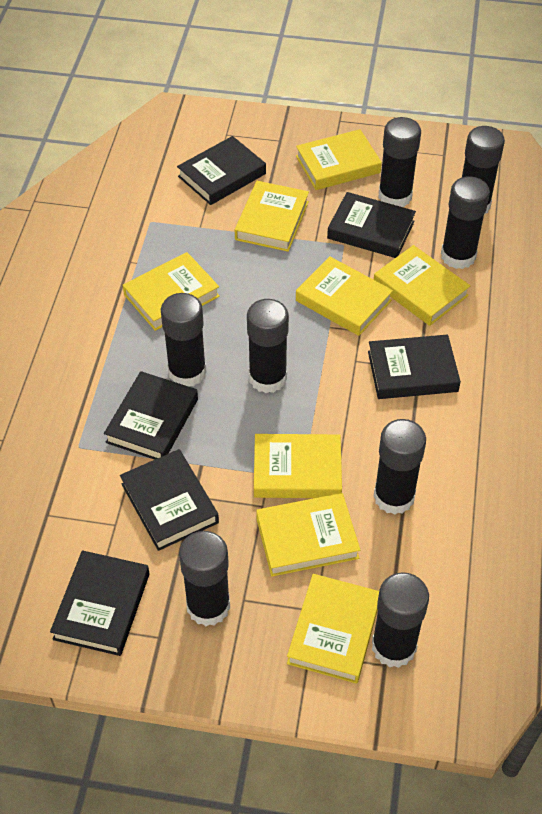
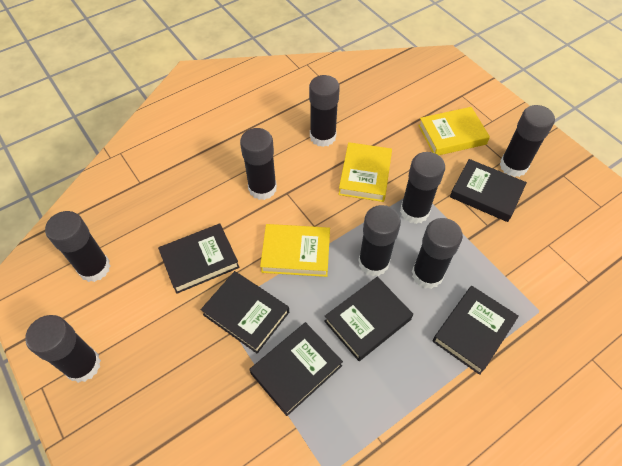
yellow book: [123,252,220,331] [235,181,309,252] [254,434,342,498] [256,493,360,577] [287,574,379,684] [296,129,382,190] [296,256,393,336] [374,245,471,326] = 8 -> [260,224,330,277] [338,142,392,202] [418,107,490,155] = 3

